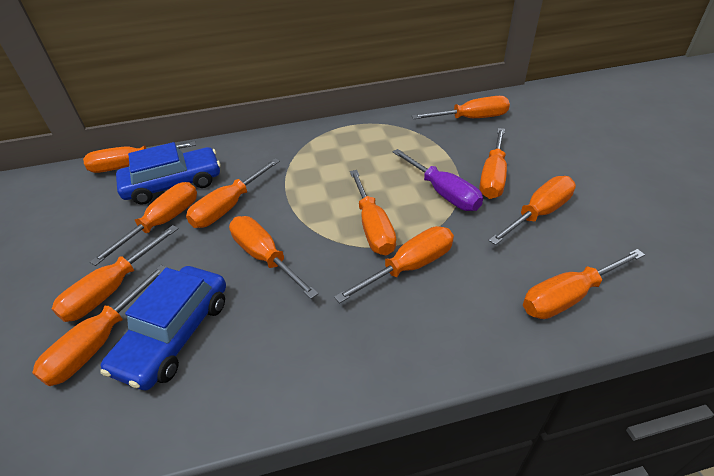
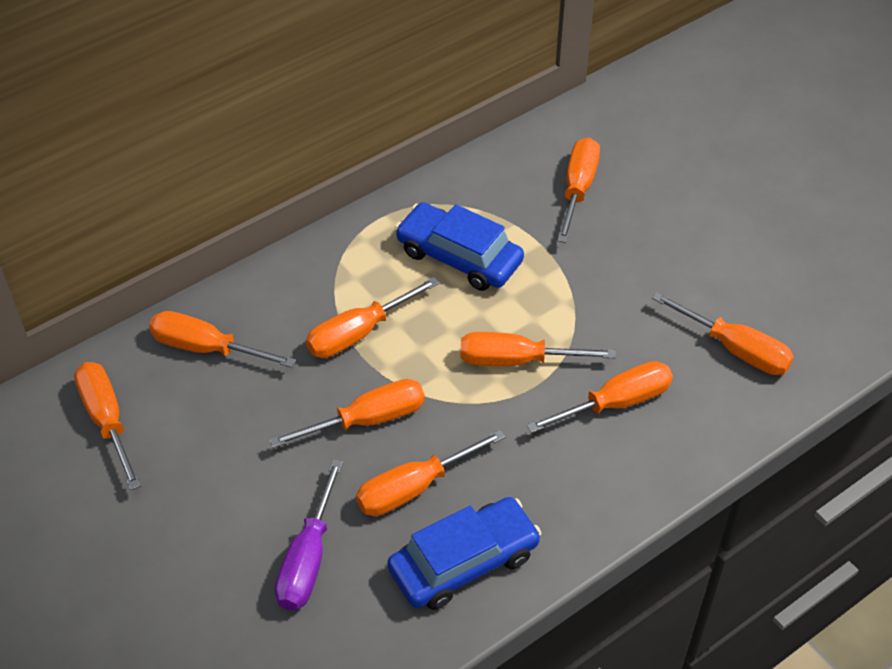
orange screwdriver: [32,265,168,386] [52,225,179,322] [83,141,196,173] [90,182,197,266] [186,158,280,228] [229,216,318,299] [334,226,454,303] [350,170,396,255] [412,96,510,119] [479,128,507,199] [488,176,576,245] [523,249,645,319] = 12 -> [74,362,141,490] [149,311,296,368] [269,379,425,448] [306,277,440,358] [356,430,506,516] [460,332,616,366] [527,361,673,433] [557,137,600,243] [652,292,794,375] = 9

